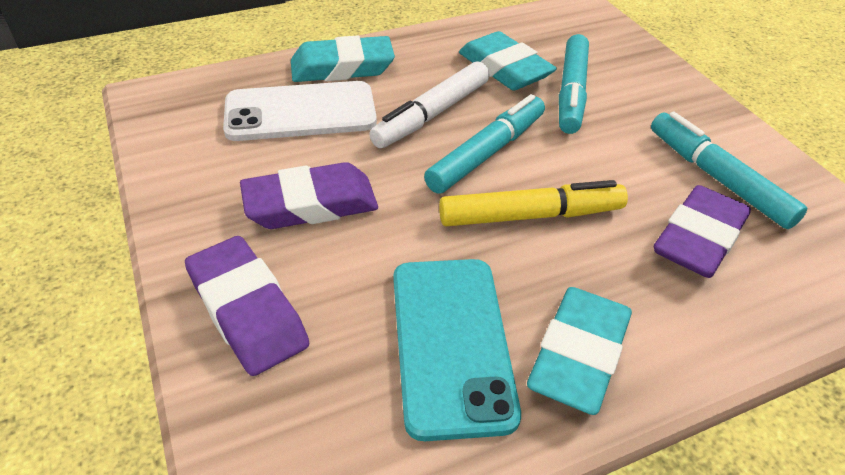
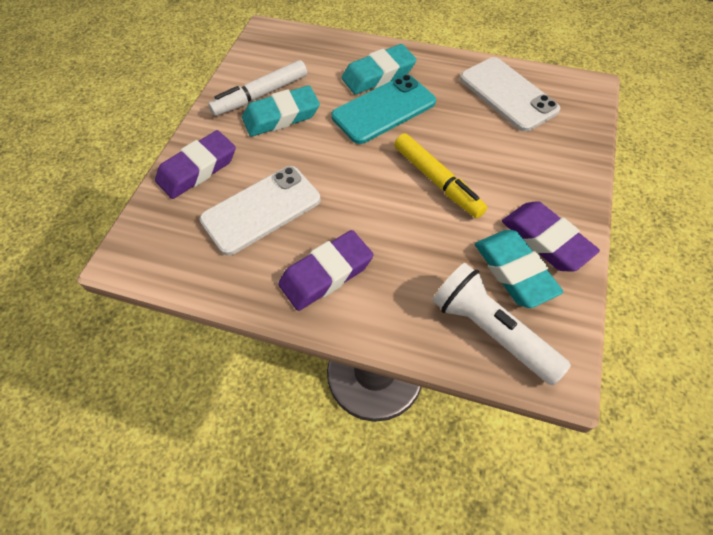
turquoise marker: [424,94,545,194] [559,34,589,134] [651,112,807,229] = 3 -> none = 0
white flashlight: none = 0 -> [433,263,571,385] = 1
white phone: [223,81,377,141] = 1 -> [199,166,321,255] [460,57,560,132] = 2

